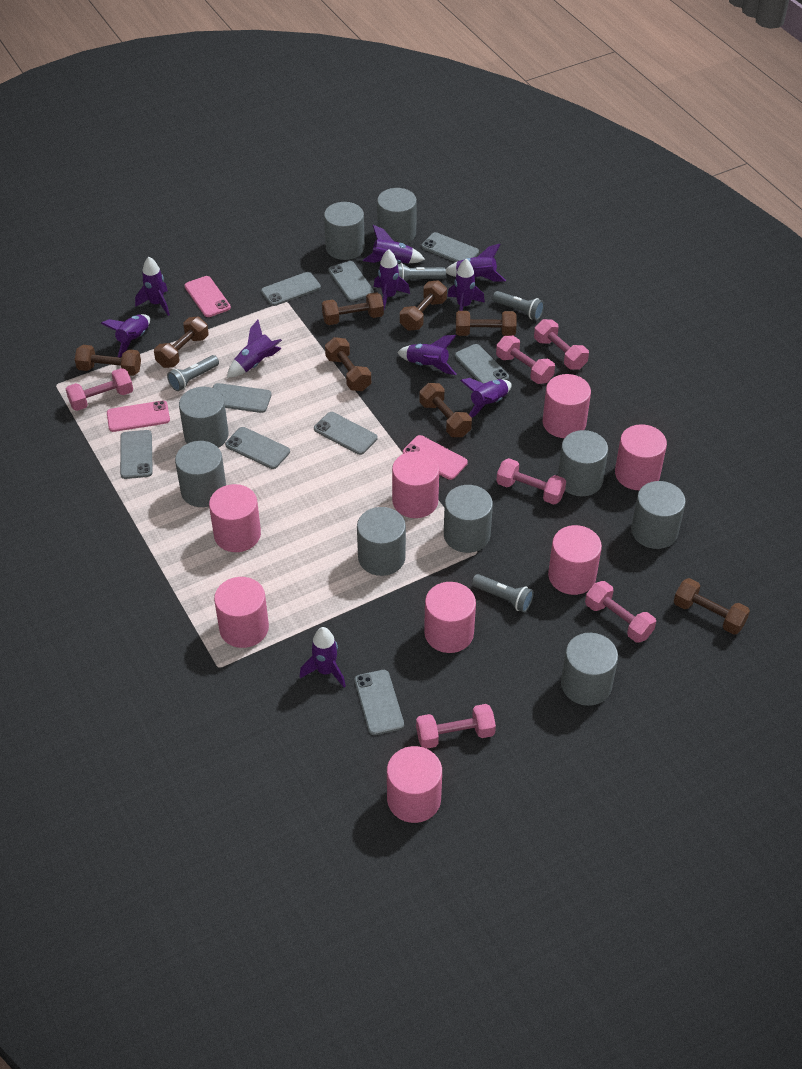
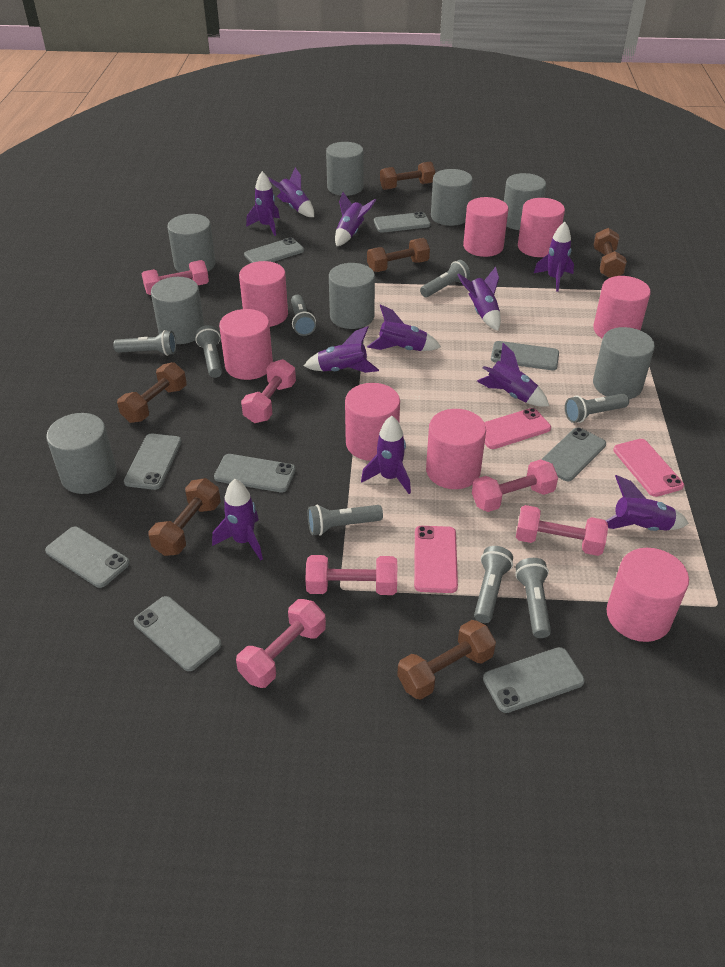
brown dumbbell: [75,345,141,376] [154,317,208,368] [322,292,384,325] [325,337,371,391] [400,280,447,331] [420,383,472,437] [456,311,516,336] [674,578,750,635] = 8 -> [117,362,187,423] [148,478,221,556] [367,238,430,272] [380,161,435,190] [397,620,496,700] [594,228,627,278] = 6
grey cylinder: [175,441,226,507] [179,387,229,448] [324,202,365,260] [357,507,406,576] [377,188,417,244] [444,485,493,553] [558,430,608,496] [561,633,618,706] [631,481,686,549] = 9 -> [46,413,117,494] [151,277,204,344] [167,214,216,272] [326,142,364,196] [329,263,375,329] [431,169,473,226] [504,173,546,230] [593,327,655,399] = 8
grey flashlight: [167,355,219,391] [398,263,446,282] [472,574,534,612] [493,291,544,320] = 4 -> [113,330,176,356] [195,325,222,378] [291,295,316,336] [308,505,383,536] [420,260,470,297] [474,546,513,623] [515,558,551,638] [565,394,629,423] = 8
purple rocket: [101,314,150,357] [135,257,170,316] [227,320,282,378] [299,627,346,687] [363,225,425,264] [374,249,410,309] [397,335,456,375] [446,244,506,282] [447,259,485,311] [460,378,512,418] = 10 -> [212,479,263,561] [246,171,280,236] [268,167,314,217] [304,326,379,373] [335,192,376,247] [361,416,411,494] [367,304,441,351] [457,267,501,331] [477,343,549,407] [534,222,574,292] [605,475,689,531] = 11

